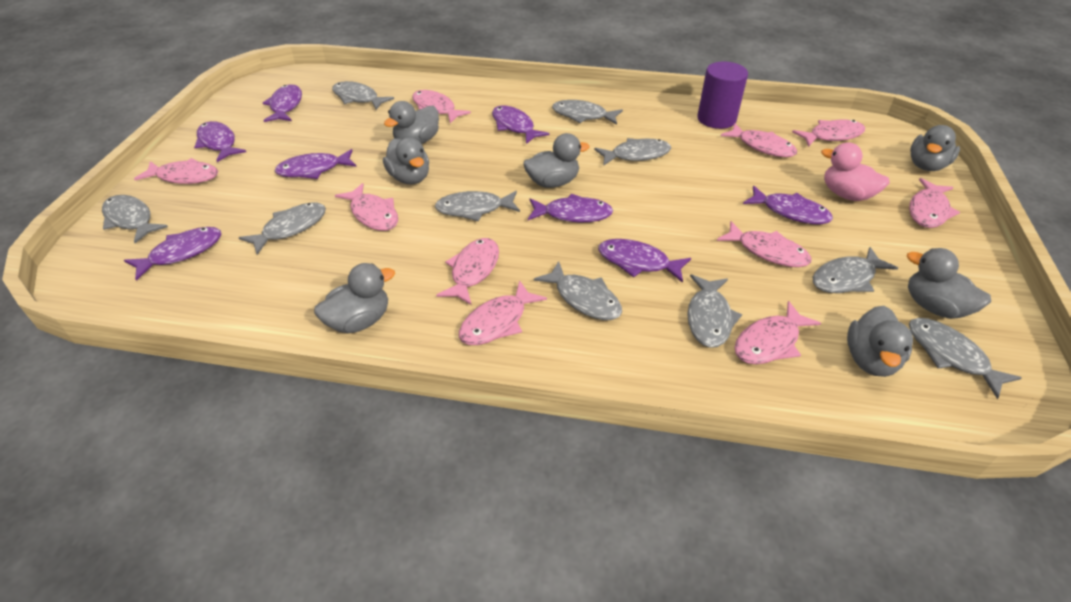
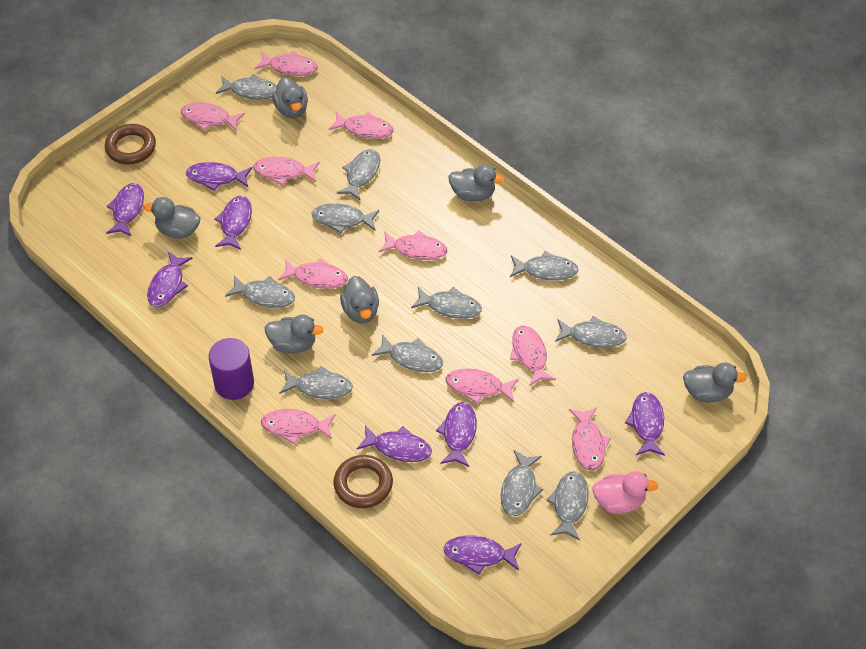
brown ring: none = 0 -> [105,124,156,164] [333,455,393,508] = 2
grey duck: [314,263,395,333] [383,137,429,184] [384,101,439,144] [523,133,590,188] [847,306,913,377] [907,248,991,319] [910,125,960,171] = 7 -> [144,197,201,239] [265,315,323,353] [272,77,308,118] [340,276,379,323] [448,164,504,202] [683,362,746,403] = 6
grey fish: [102,195,168,243] [239,203,326,255] [332,81,394,110] [435,191,520,221] [534,261,622,320] [552,100,623,125] [594,138,671,166] [687,274,742,348] [813,247,898,293] [909,318,1022,399] = 10 -> [216,74,277,100] [225,276,295,308] [279,366,353,399] [312,203,379,233] [337,149,380,201] [372,334,443,372] [411,287,482,319] [501,450,543,516] [510,251,579,280] [546,471,589,541] [555,316,627,348] = 11

